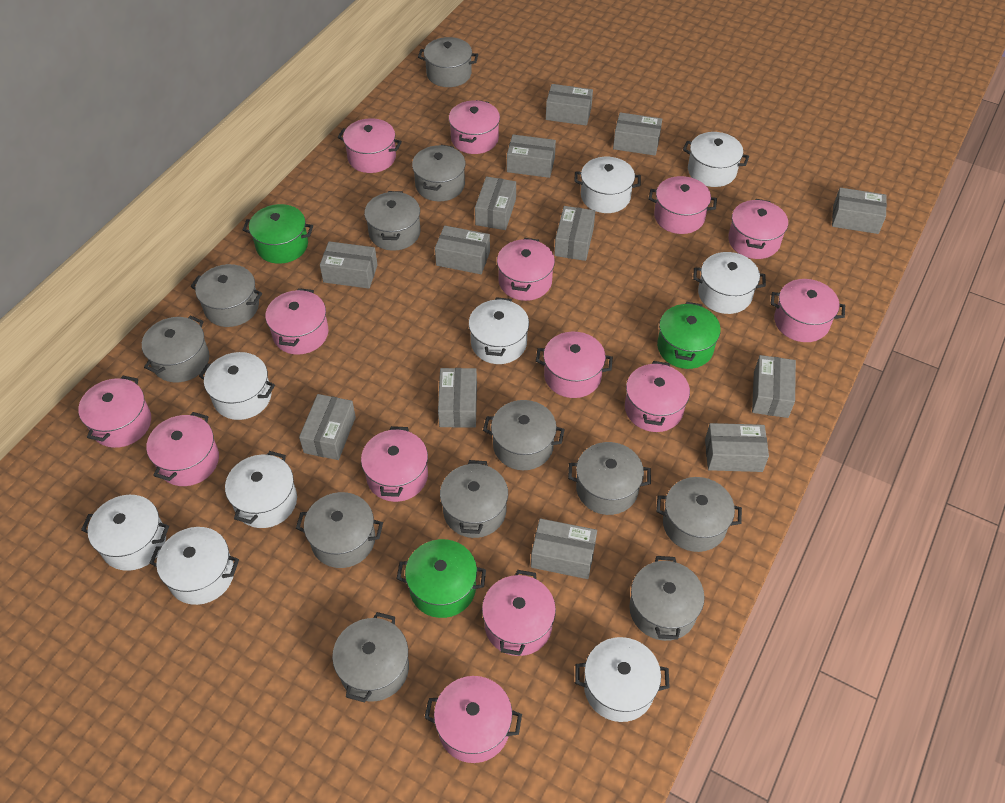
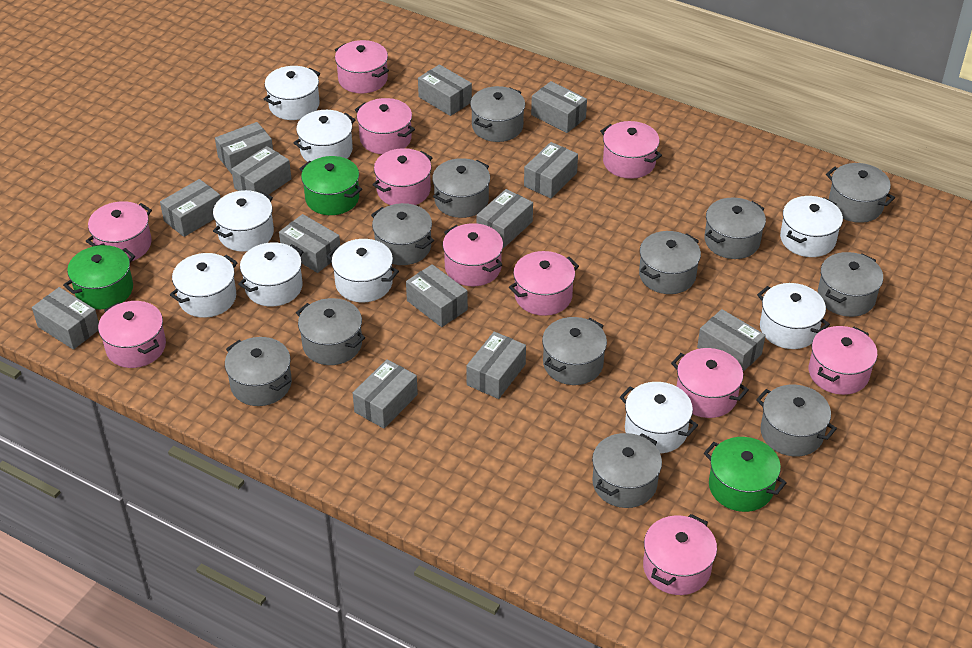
pink pot: [78,376,151,448] [146,412,219,486] [265,288,329,355] [338,118,402,173] [361,426,428,502] [424,676,522,763] [449,100,500,154] [482,570,556,656] [497,238,555,301] [536,332,613,398] [625,361,690,432] [649,176,717,234] [728,199,788,259] [771,279,845,342] = 14 -> [86,201,152,261] [98,301,166,368] [335,40,389,94] [355,98,415,154] [372,148,433,205] [443,223,503,286] [509,251,579,316] [600,121,662,179] [643,514,717,595] [671,348,749,418] [809,326,877,395] = 11

